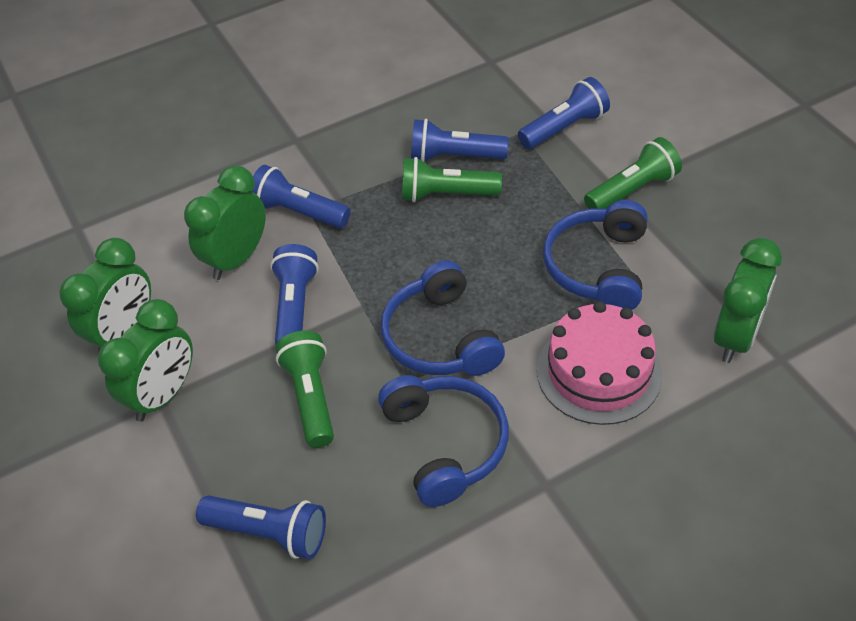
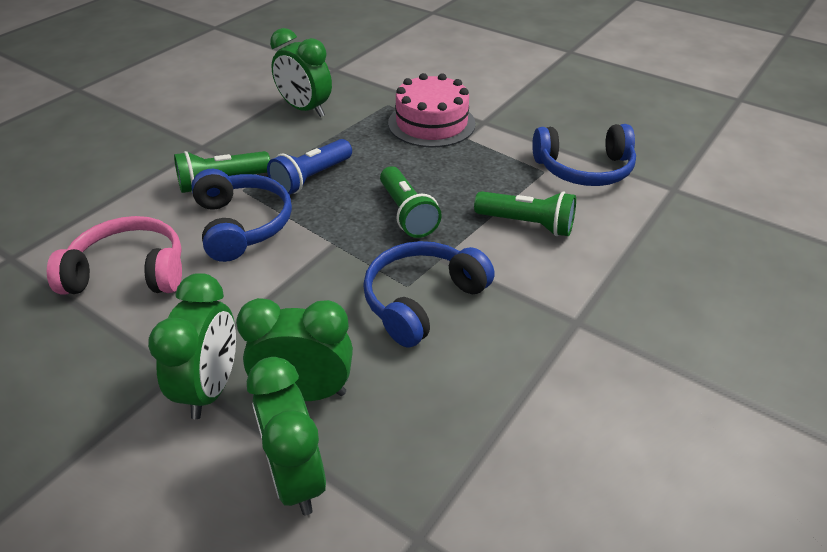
blue flashlight: [196,496,326,559] [251,165,351,228] [270,244,319,345] [411,119,509,162] [518,77,610,149] = 5 -> [267,139,352,195] = 1
pink headphones: none = 0 -> [47,216,182,295] = 1

